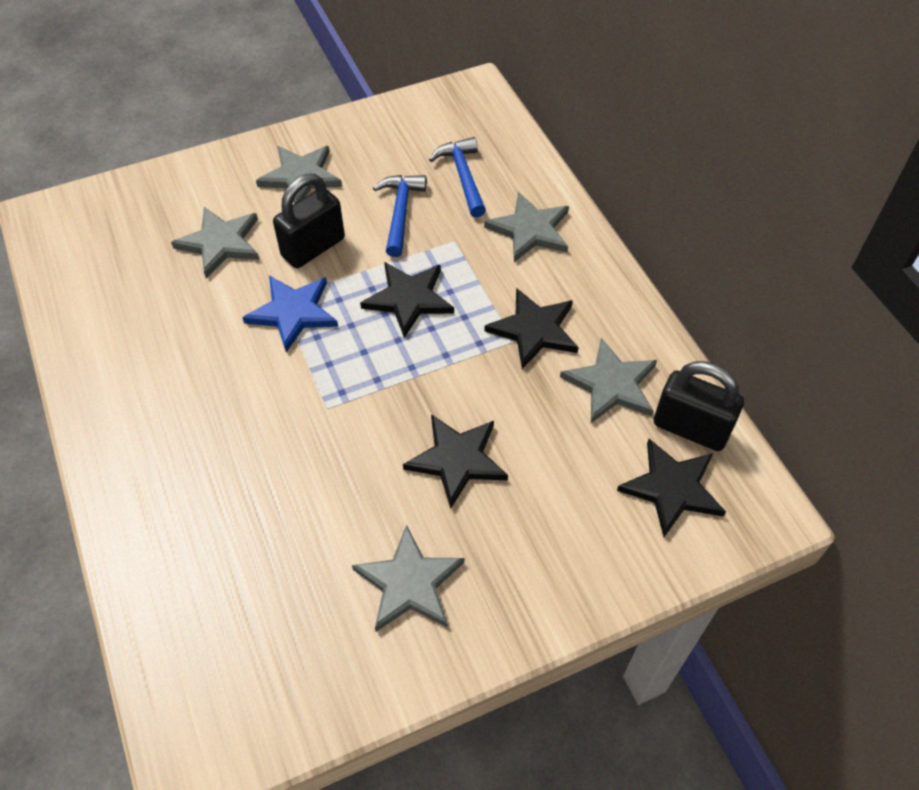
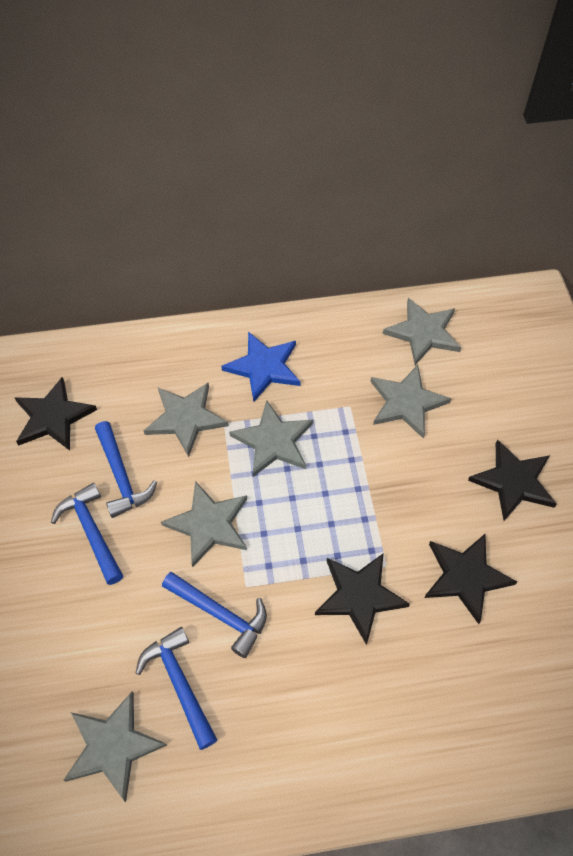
black padlock: [273,174,345,268] [654,361,744,451] = 2 -> none = 0
blue hammer: [373,175,427,257] [429,137,486,218] = 2 -> [51,483,123,585] [95,421,157,518] [136,627,217,750] [162,572,267,658] = 4
grey star: [171,207,260,278] [256,146,342,204] [352,525,464,632] [484,192,569,262] [560,338,657,423] = 5 -> [64,692,167,802] [143,382,229,457] [161,481,247,567] [229,400,313,477] [370,365,451,439] [383,298,461,365] = 6

